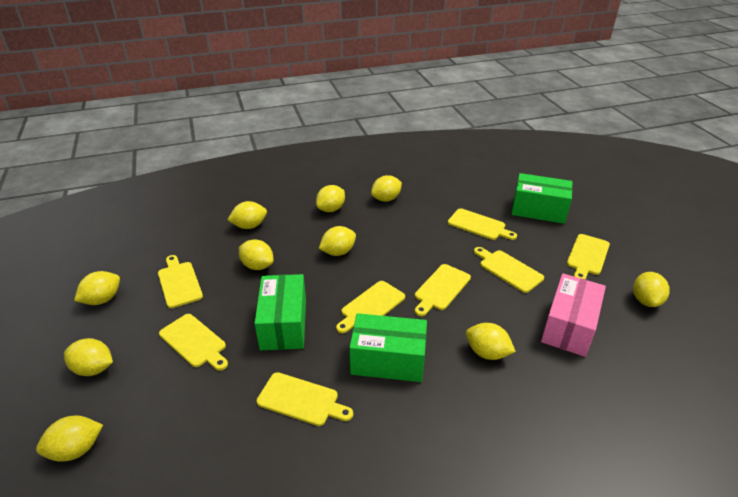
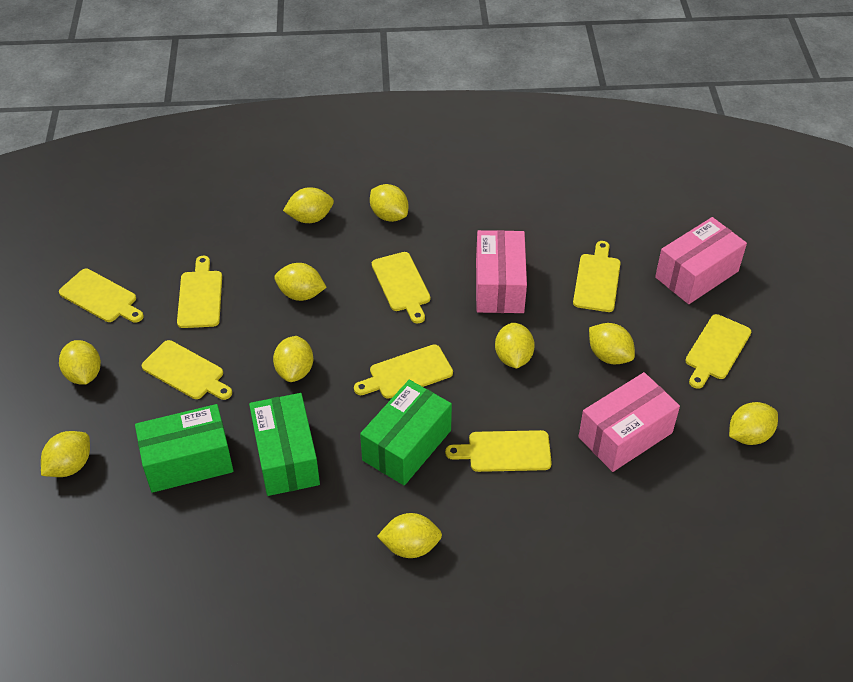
pink box: [541,273,606,357] = 1 -> [476,230,527,313] [579,372,680,472] [655,217,747,304] = 3

